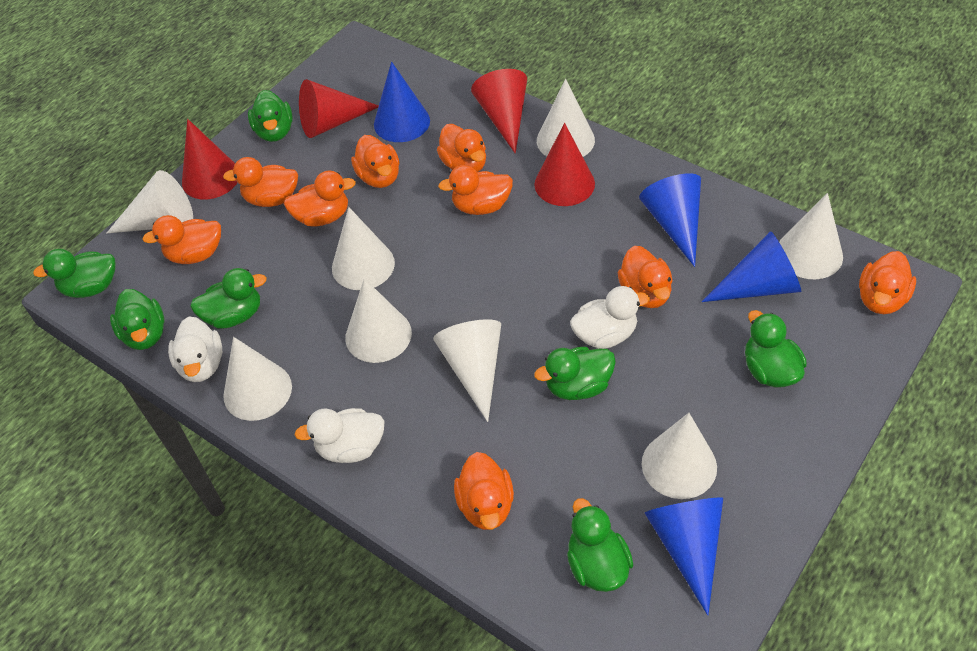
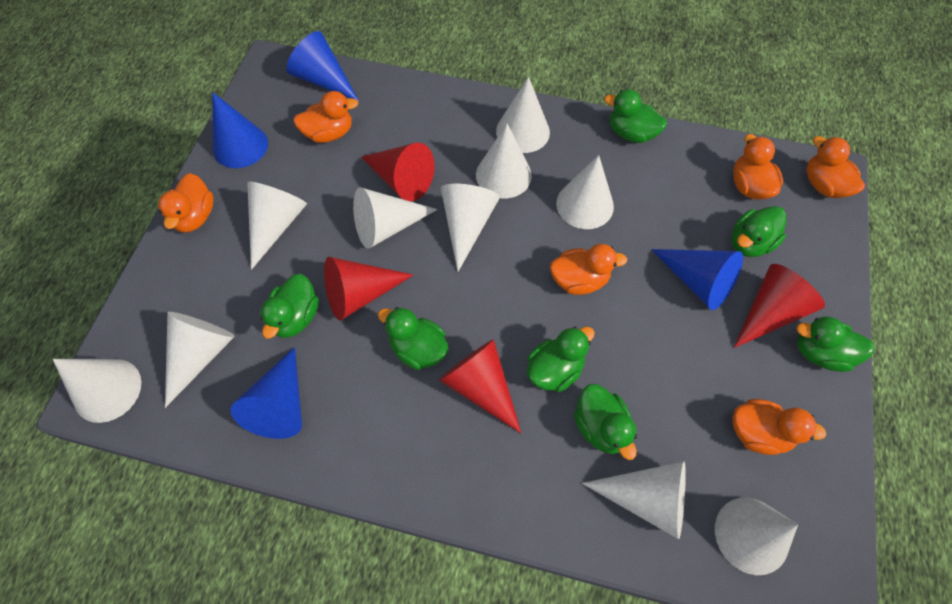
orange duck: [142,215,221,264] [223,157,298,207] [284,171,356,227] [351,135,399,188] [437,124,486,172] [438,165,513,215] [454,452,514,530] [618,246,673,308] [859,251,916,314] = 9 -> [158,173,214,233] [293,91,358,143] [550,244,627,295] [732,399,826,455] [733,134,783,200] [806,136,865,198] = 6
white cone: [107,170,193,233] [223,337,292,421] [332,207,395,290] [345,279,412,363] [433,319,501,422] [537,79,595,157] [642,413,717,499] [779,193,843,279] = 8 -> [53,359,141,423] [165,312,235,408] [247,182,307,270] [353,187,438,249] [441,184,500,271] [476,123,532,198] [496,77,550,153] [556,155,614,229] [582,461,686,539] [715,498,798,575] = 10
white duck: [168,316,222,382] [295,408,385,463] [570,286,650,349] = 3 -> none = 0

